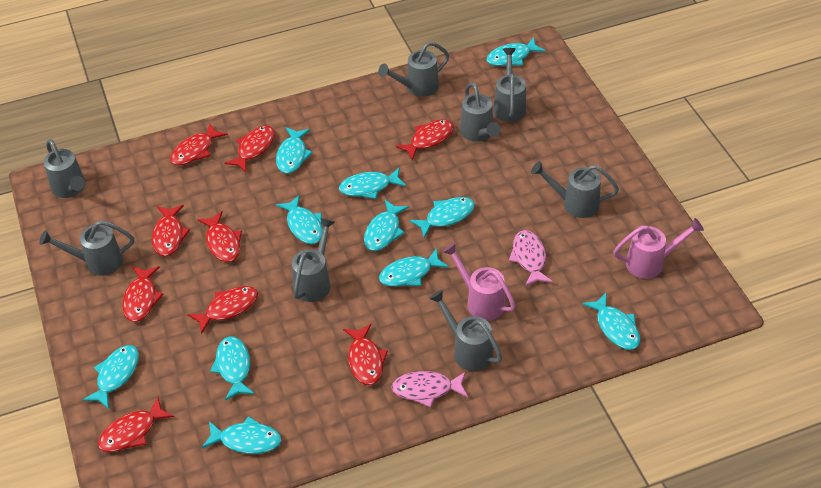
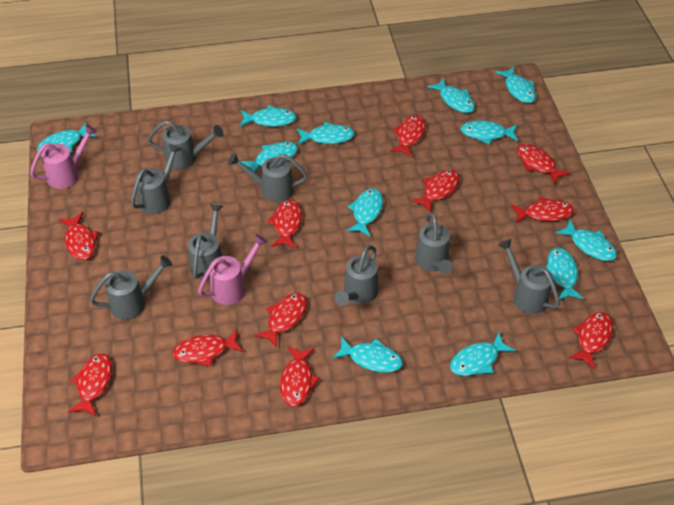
pink fish: [392,371,468,407] [509,230,553,286] = 2 -> none = 0
red fish: [98,397,174,452] [122,266,163,322] [152,205,190,257] [170,123,228,165] [188,286,258,334] [197,211,242,262] [225,126,275,172] [343,323,388,385] [396,119,454,161] = 9 -> [59,212,99,260] [68,354,112,416] [172,329,243,366] [254,293,307,348] [267,199,302,248] [280,346,320,407] [390,115,426,157] [411,170,460,212] [511,196,574,223] [517,144,570,184] [569,312,613,369] = 11
turquoise fish: [82,345,139,409] [202,416,281,454] [210,337,255,401] [276,127,313,174] [276,195,323,244] [339,167,406,199] [364,200,409,251] [379,248,449,287] [409,197,475,238] [486,37,545,66] [582,293,640,350] = 11 -> [37,123,96,152] [240,105,296,127] [241,142,298,173] [297,122,355,145] [332,336,403,373] [346,189,383,237] [427,78,475,113] [450,332,515,376] [461,121,518,144] [495,67,536,103] [546,248,584,300] [555,220,617,261] = 12

